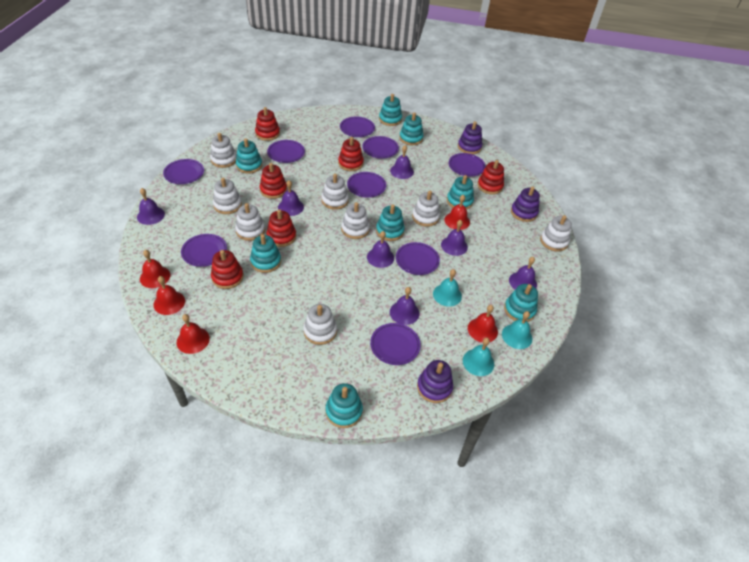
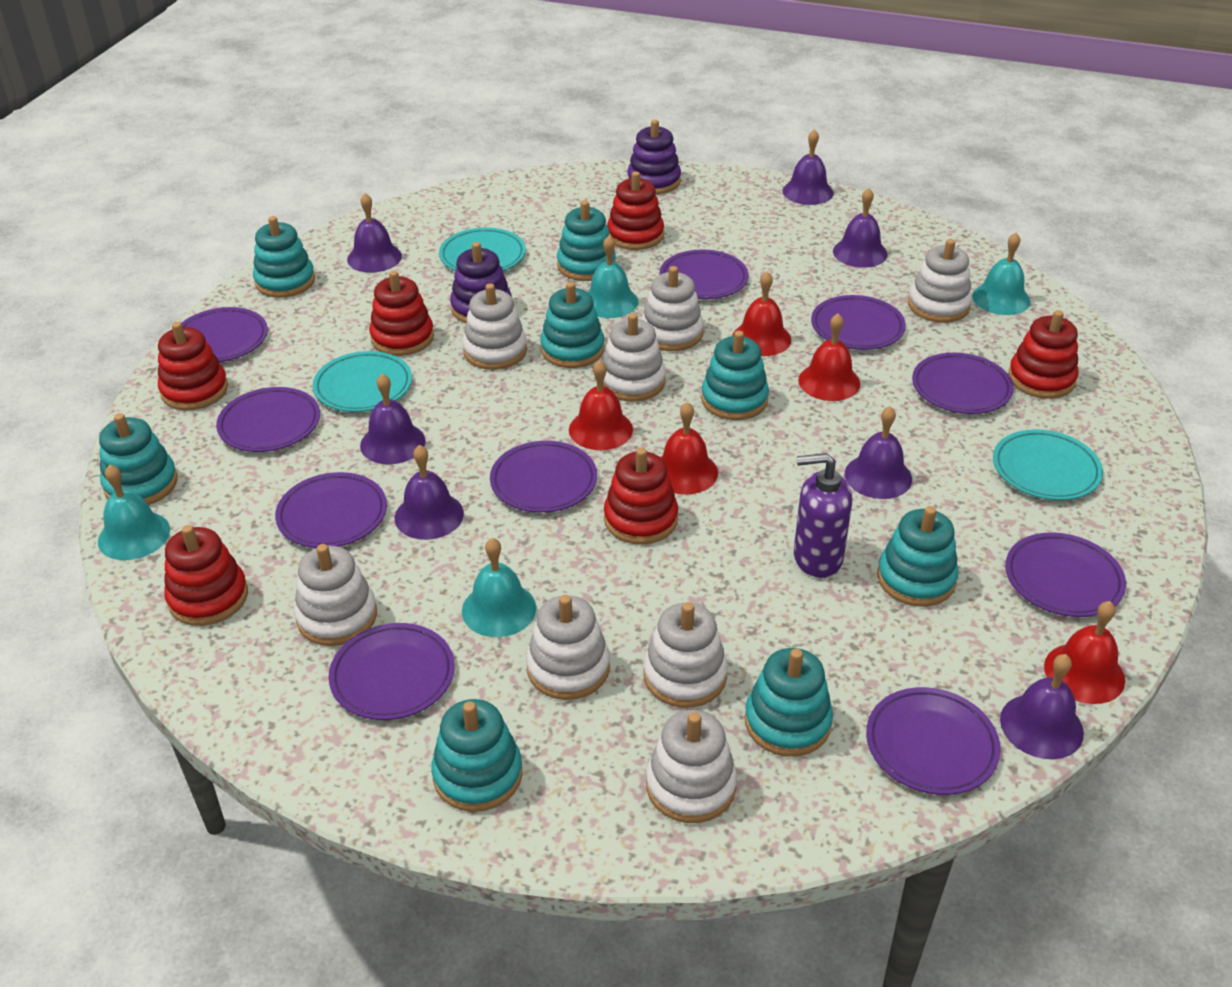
purple plate: [163,159,204,184] [181,234,227,267] [267,140,305,163] [340,117,375,137] [347,172,386,198] [362,136,399,159] [370,323,421,365] [396,242,440,275] [449,153,486,177] = 9 -> [181,307,268,362] [216,387,320,452] [275,472,387,548] [328,623,455,720] [490,441,597,513] [660,250,749,299] [811,295,906,350] [866,687,1000,795] [912,353,1013,414] [1005,532,1126,617] = 10
purple soap dispenser: none = 0 -> [794,453,852,578] = 1
purple stacking toy: [417,360,453,403] [458,121,482,154] [511,187,540,222] = 3 -> [450,242,512,323] [627,119,681,194] = 2
turquoise bell: [433,269,462,307] [463,338,494,376] [502,311,532,349] = 3 -> [98,465,170,560] [462,538,536,637] [588,236,638,318] [972,233,1030,315] = 4
turquoise plate: none = 0 -> [313,351,412,412] [439,228,526,271] [993,429,1103,500] = 3

